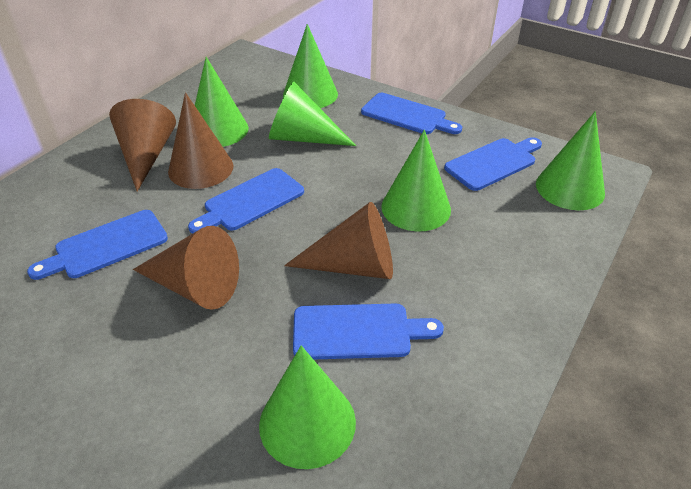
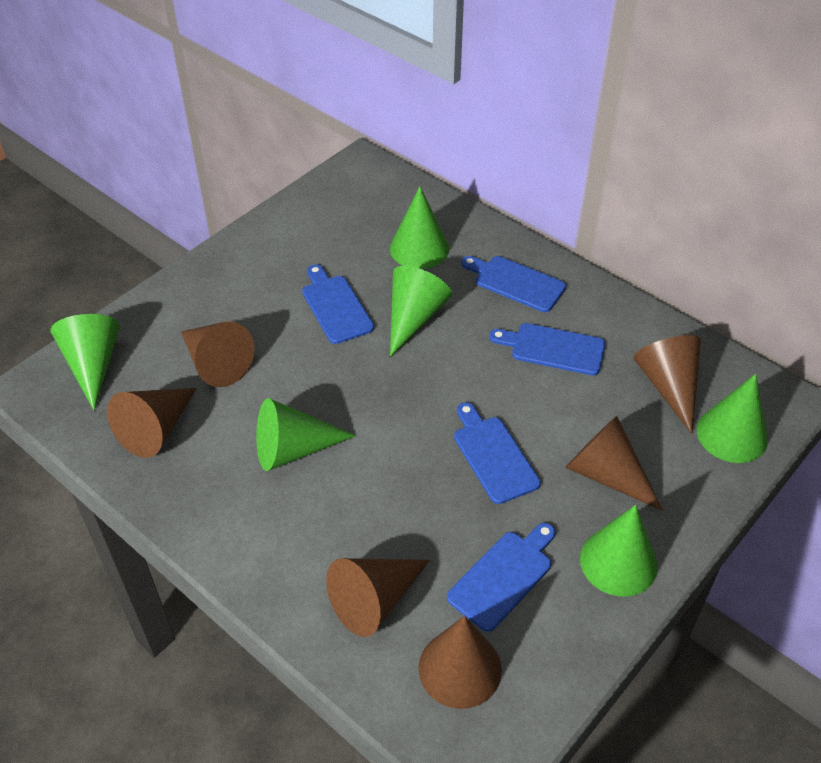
brown cone: [109,99,176,192] [133,226,239,310] [168,92,233,189] [284,202,393,279] = 4 -> [107,388,197,458] [181,322,254,387] [326,558,430,637] [419,616,502,709] [565,416,663,511] [633,335,701,434] = 6

